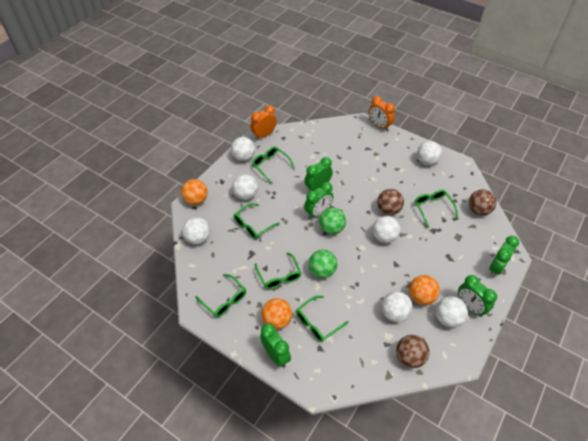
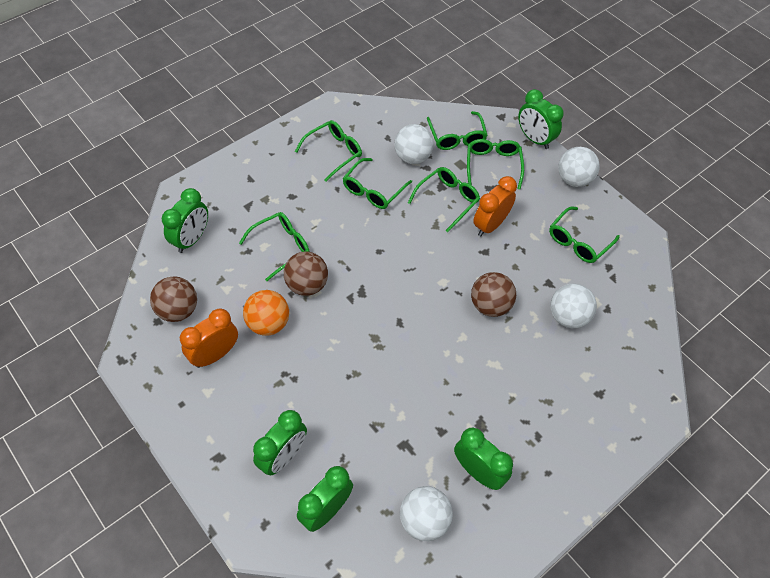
green ball: [309,250,337,278] [319,208,346,234] = 2 -> none = 0
green glasses: [195,274,246,317] [234,203,280,239] [252,146,295,184] [254,252,301,289] [296,296,349,342] [414,190,458,227] = 6 -> [239,212,310,281] [295,120,362,182] [343,158,412,209] [408,167,480,232] [427,111,488,150] [467,139,524,189] [549,206,620,263] = 7
orange ball: [181,179,208,205] [261,298,292,330] [409,275,440,305] = 3 -> [243,290,289,336] = 1
white ball: [182,217,210,244] [231,137,255,161] [232,174,258,200] [373,216,400,243] [381,291,413,322] [417,141,442,165] [436,296,468,328] = 7 -> [395,124,434,164] [400,486,453,541] [550,283,597,328] [558,147,600,187] = 4

